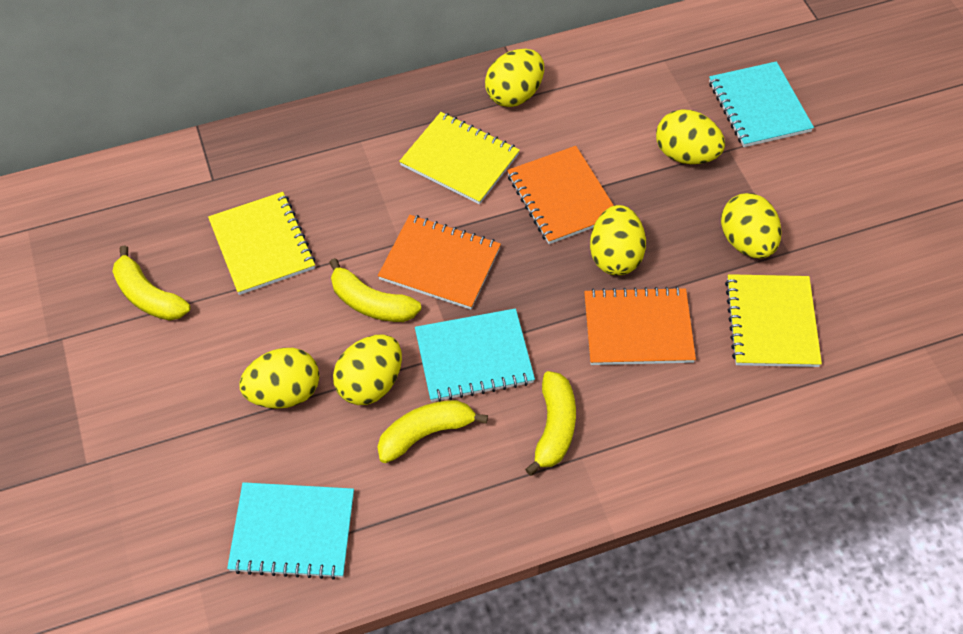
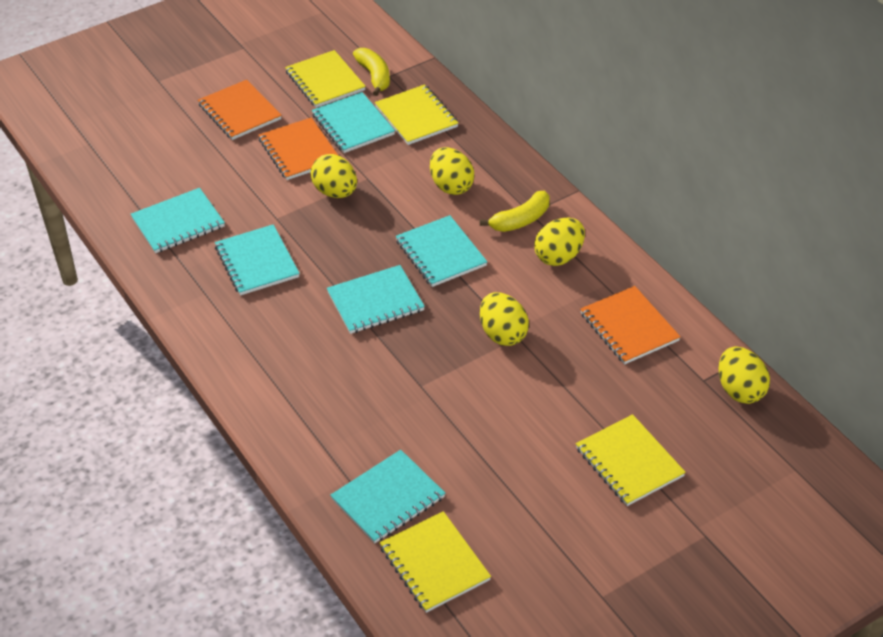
turquoise notebook: [227,482,354,580] [415,308,535,402] [709,61,814,147] = 3 -> [131,188,225,253] [215,224,300,295] [312,92,395,153] [327,265,425,334] [330,450,445,543] [396,215,487,287] = 6
yellow banana: [112,246,191,321] [329,258,421,322] [377,400,488,463] [525,371,576,476] = 4 -> [353,48,390,96] [480,191,550,232] = 2
yellow egg: [239,348,320,409] [333,334,402,405] [485,49,544,107] [590,205,646,275] [656,109,725,164] [721,193,782,258] = 6 -> [310,154,357,198] [430,147,474,195] [480,292,529,346] [534,218,585,266] [718,346,770,404] = 5
yellow notebook: [208,192,315,295] [399,112,520,205] [725,274,822,367] = 3 -> [285,50,366,108] [375,84,458,145] [379,511,491,613] [576,414,686,506] = 4

